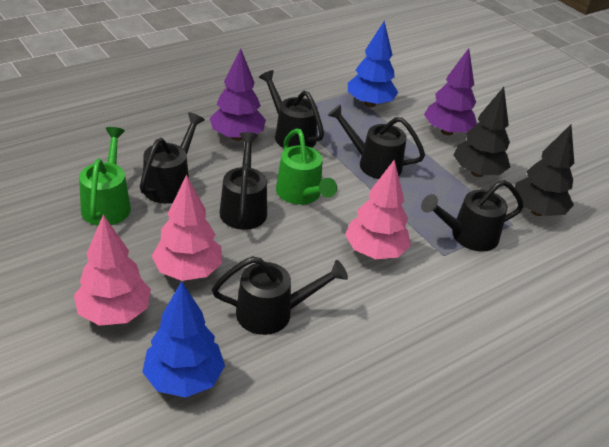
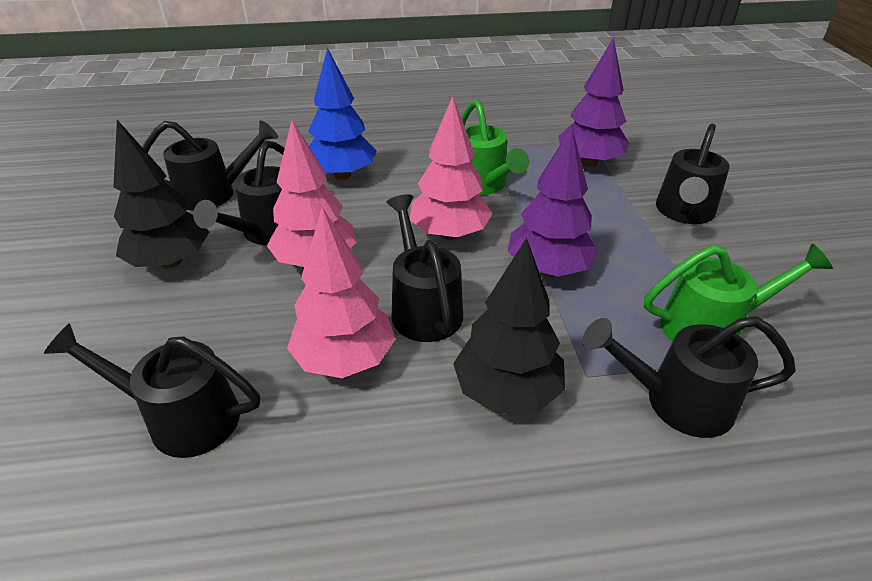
blue tree: [142,281,225,398] [348,21,398,107] = 2 -> [308,48,377,180] = 1

